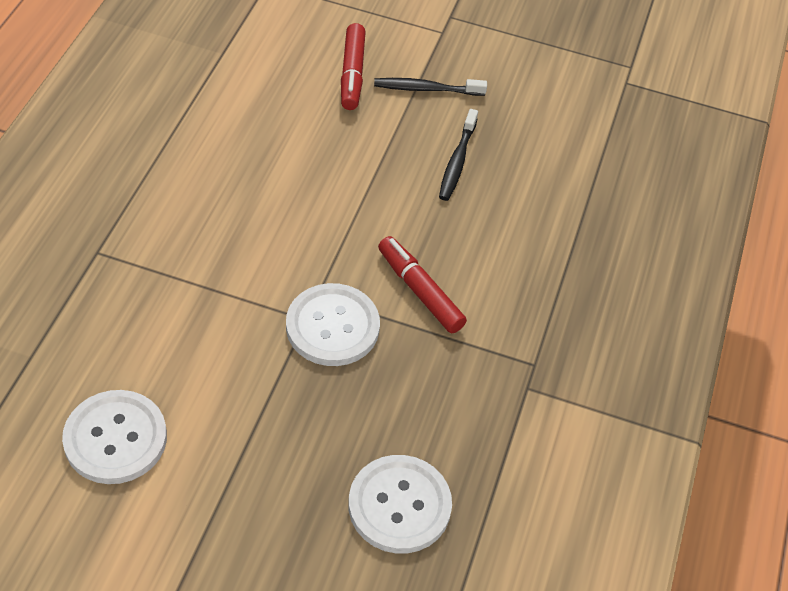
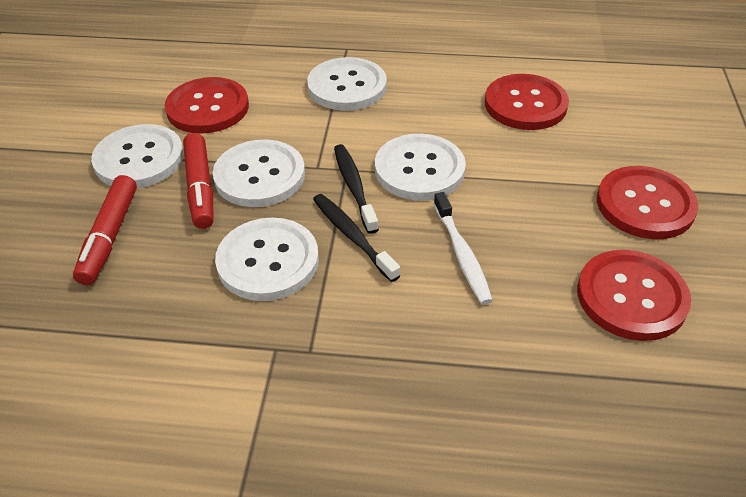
red button: none = 0 -> [165,77,249,134] [485,74,569,130] [577,250,691,341] [597,166,699,239] = 4
white button: [62,390,167,484] [286,283,380,366] [348,455,452,554] = 3 -> [91,124,184,188] [213,140,305,207] [215,218,319,301] [307,57,387,111] [375,134,466,201] = 5
white toothbrush: none = 0 -> [434,192,493,305] = 1

